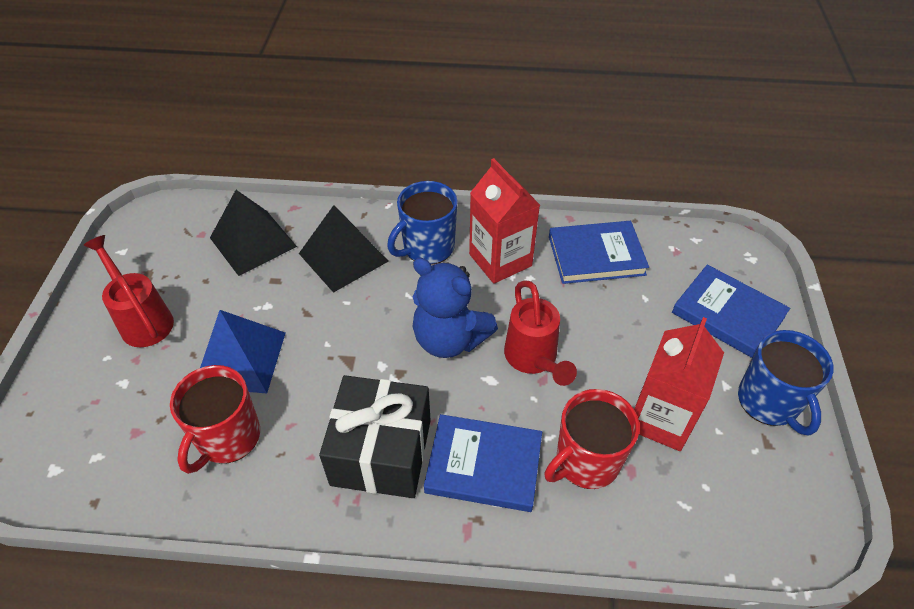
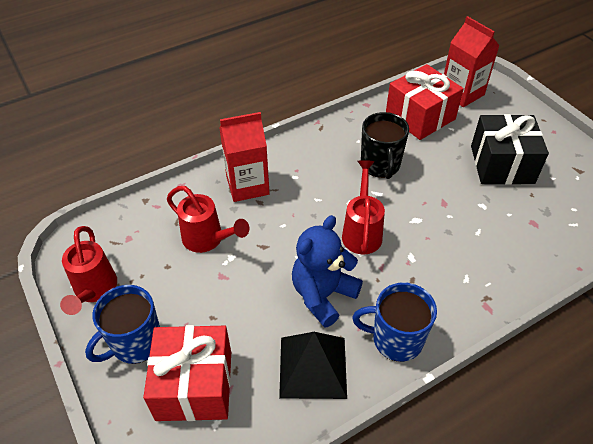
black mug: none = 0 -> [361,112,409,179] = 1
black pyramid: [210,190,297,276] [299,205,389,293] = 2 -> [279,332,347,399] = 1
blue book: [424,414,542,512] [549,221,649,284] [672,265,790,358] = 3 -> none = 0
blue pyramid: [200,310,286,393] = 1 -> none = 0
red gift: none = 0 -> [143,325,231,421] [386,64,464,140] = 2
red mug: [170,365,260,474] [545,389,640,489] = 2 -> none = 0
red watering can: [83,235,174,347] [504,280,577,386] = 2 -> [60,226,117,315] [167,186,249,253] [342,160,385,254] = 3

